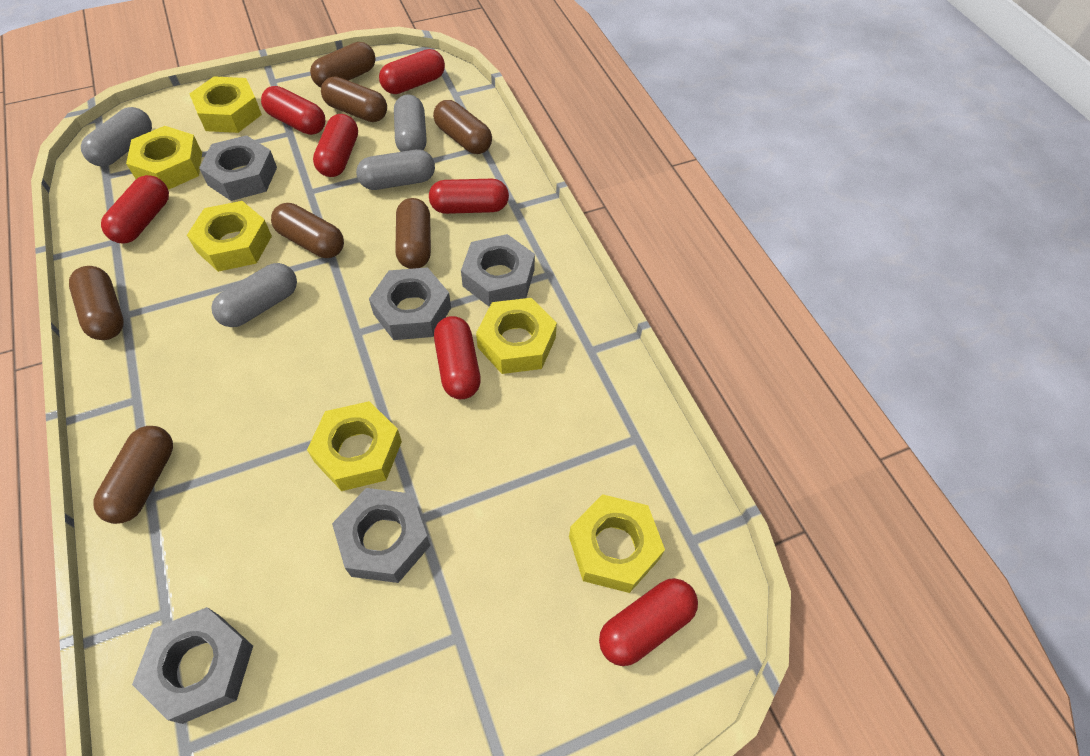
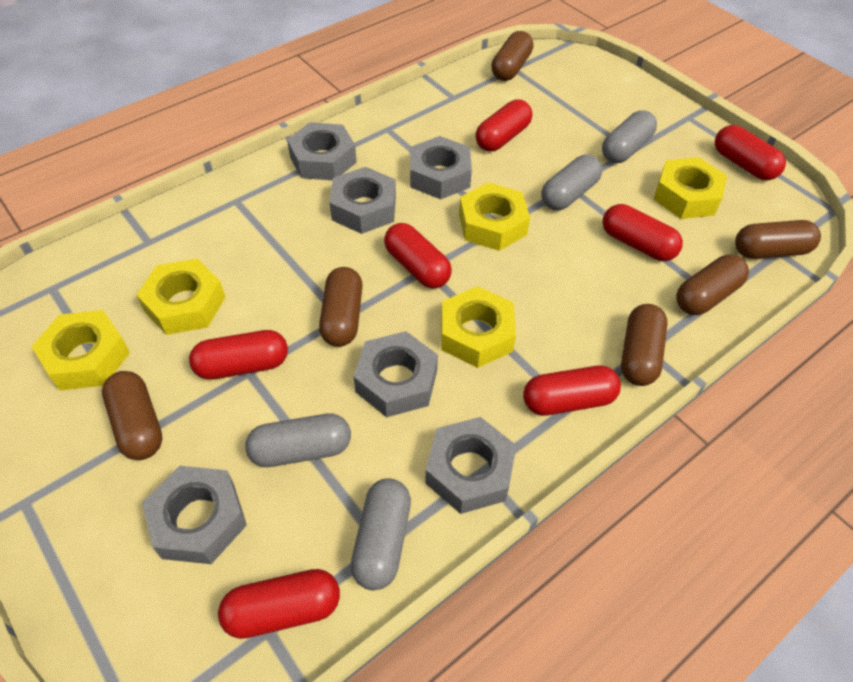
brown capsule: [69,266,124,340] [94,426,173,524] [271,203,344,258] [310,42,375,87] [321,76,387,122] [395,198,431,269] [433,100,492,154] = 7 -> [102,371,163,460] [319,267,363,347] [491,31,533,81] [621,304,668,386] [676,254,749,315] [735,220,821,259] = 6
grey nut: [132,607,253,724] [199,135,277,201] [332,488,431,583] [369,268,451,340] [461,234,535,307] = 5 -> [142,466,247,564] [287,122,357,181] [329,167,396,234] [354,331,438,417] [410,136,472,199] [425,417,516,514] = 6
yellow nut: [126,126,202,190] [187,201,272,272] [189,76,262,133] [307,401,402,491] [476,298,557,374] [569,494,665,593] = 6 -> [31,310,130,391] [137,259,225,335] [441,286,516,368] [459,182,530,251] [653,157,727,219] = 5

